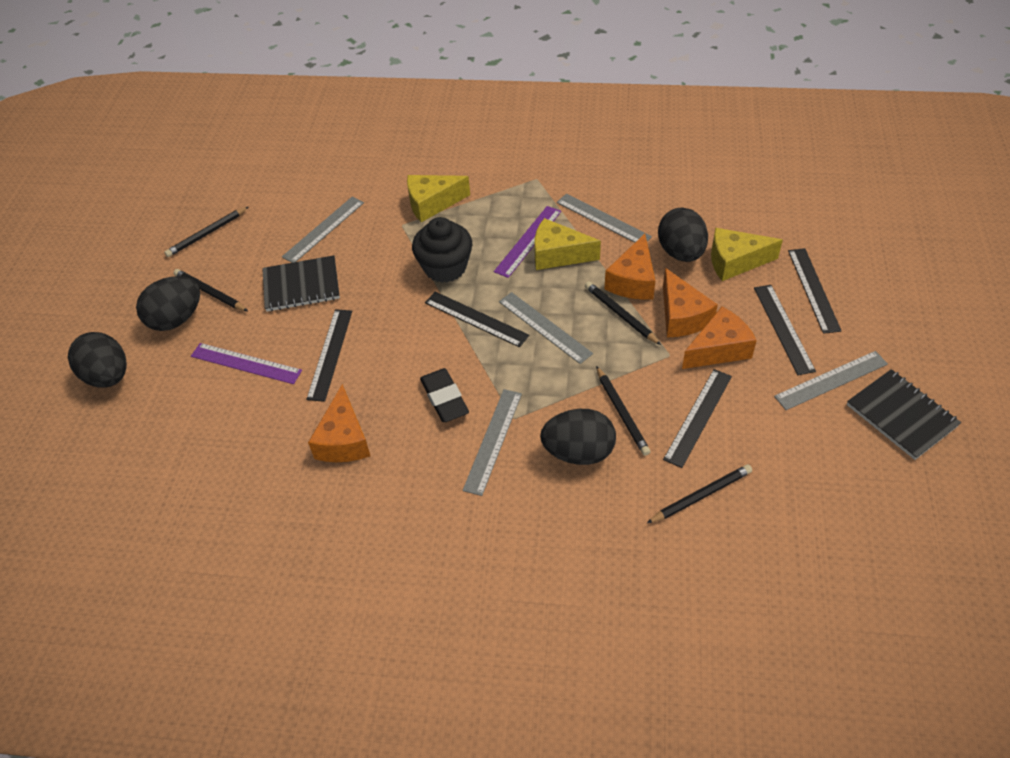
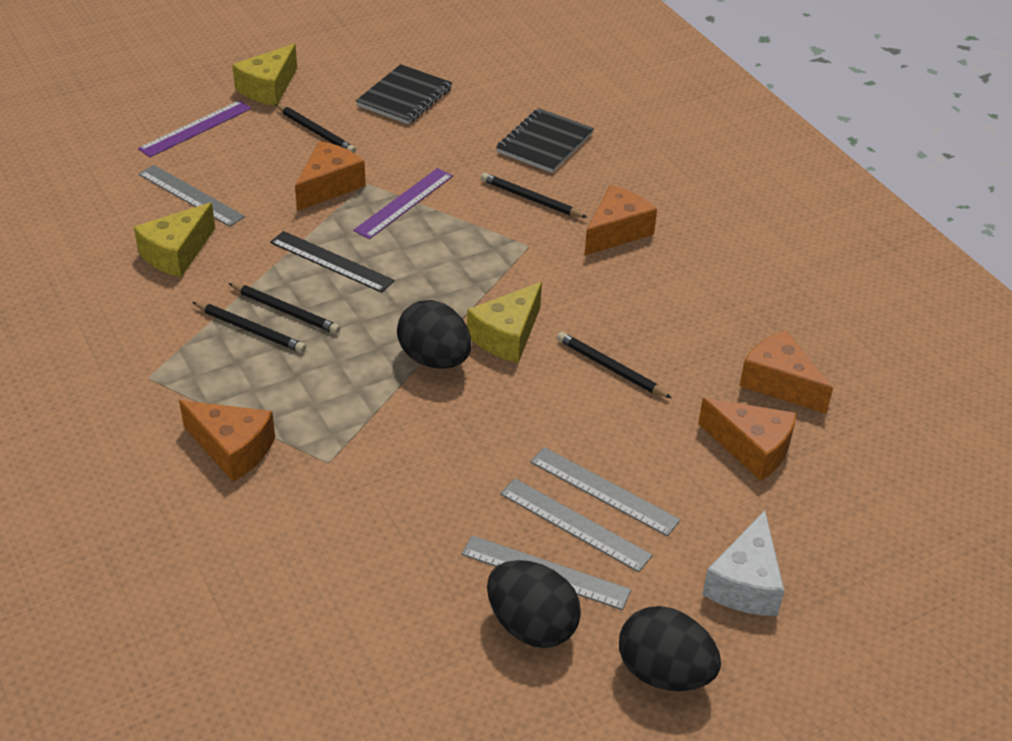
black cupcake: [412,217,472,283] = 1 -> none = 0
black egg: [68,332,127,388] [136,276,200,331] [540,409,616,465] [658,208,708,262] = 4 -> [397,300,471,369] [487,560,581,648] [619,606,721,691] = 3
black eraser: [420,368,469,422] = 1 -> none = 0
black ruler: [306,309,352,402] [425,292,529,347] [663,369,732,468] [754,285,816,375] [788,248,842,334] = 5 -> [270,231,395,293] = 1
grey ruler: [282,197,364,263] [463,389,522,496] [499,292,593,364] [557,193,652,243] [774,351,888,410] = 5 -> [138,165,245,227] [462,535,631,610] [500,478,653,572] [530,447,681,536] = 4
orange cheese: [308,384,370,462] [605,234,655,300] [663,268,718,337] [682,307,757,369] = 4 -> [179,400,275,482] [295,141,366,211] [584,185,657,256] [698,398,797,481] [740,331,833,414] = 5
white cheese: none = 0 -> [702,510,784,616] = 1

